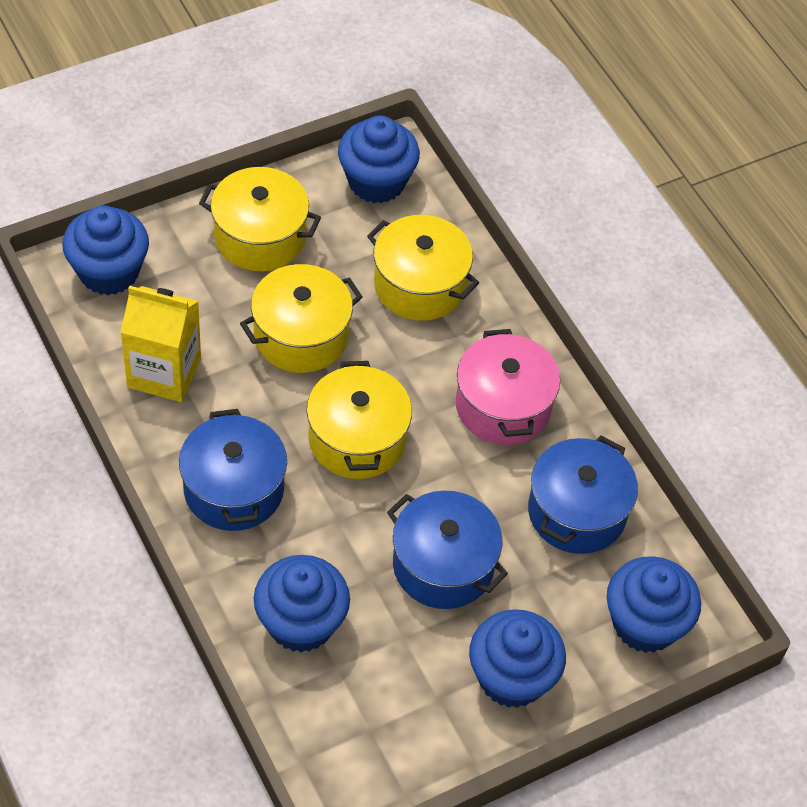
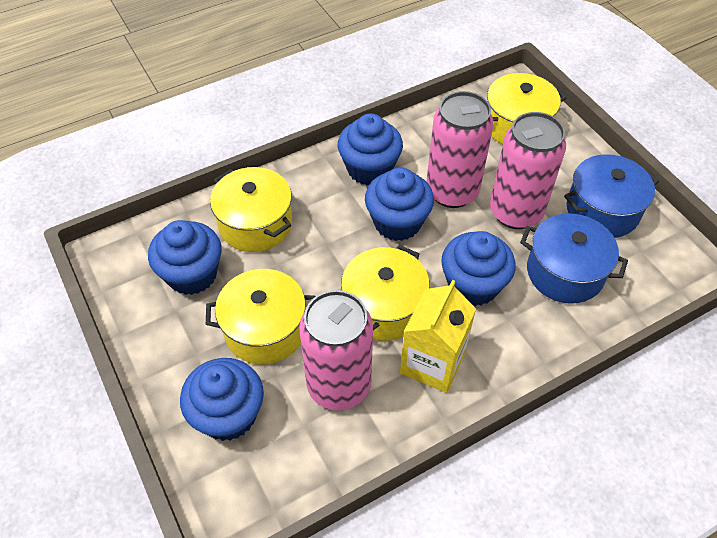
blue pot: [179,409,287,531] [387,490,508,609] [528,435,638,554] = 3 -> [520,214,628,304] [564,154,659,238] = 2
pink can: none = 0 -> [299,290,373,411] [426,91,494,208] [490,112,566,229] = 3
pink pot: [456,329,560,445] = 1 -> none = 0

